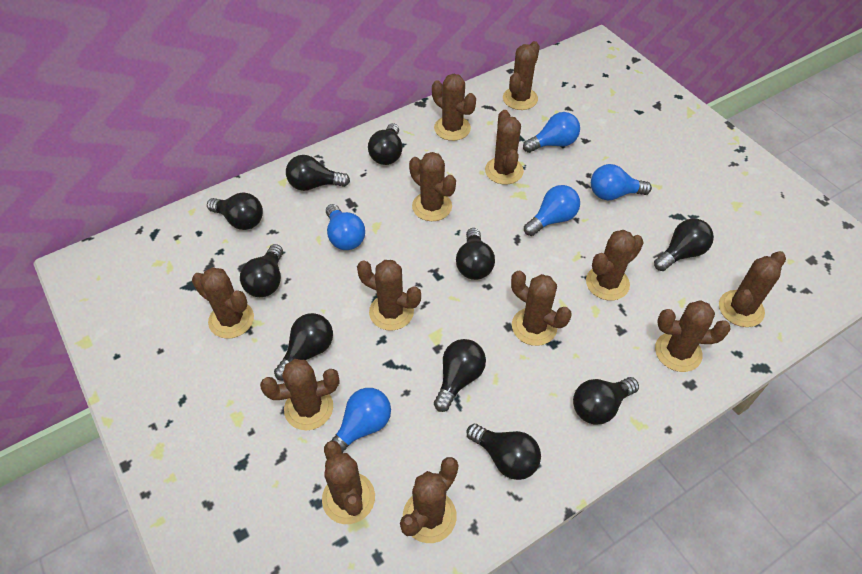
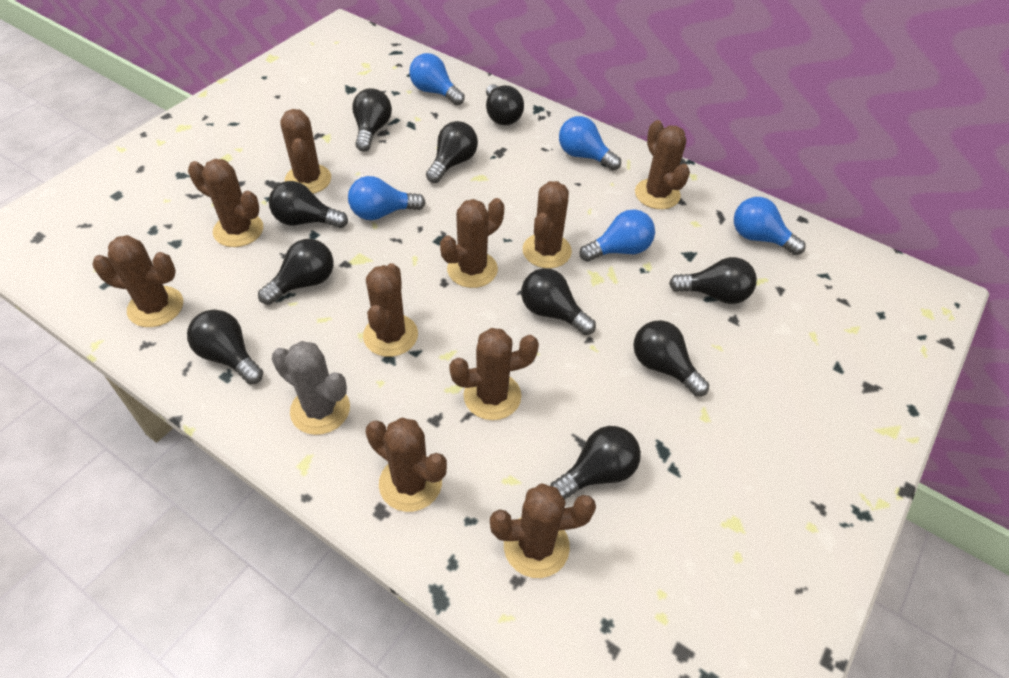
brown cactus: [192,267,254,339] [260,359,339,430] [322,441,375,524] [357,260,421,331] [400,457,459,543] [409,152,456,221] [432,74,476,141] [485,110,524,184] [503,41,540,110] [511,271,572,346] [586,230,644,300] [655,300,731,372] [719,251,786,327] = 13 -> [92,235,183,327] [188,159,263,247] [280,109,331,194] [363,263,418,357] [366,417,447,512] [440,198,504,288] [449,328,539,420] [490,483,596,578] [523,181,572,268] [635,120,690,209] = 10
grey cactus: none = 0 -> [272,341,350,435] = 1

